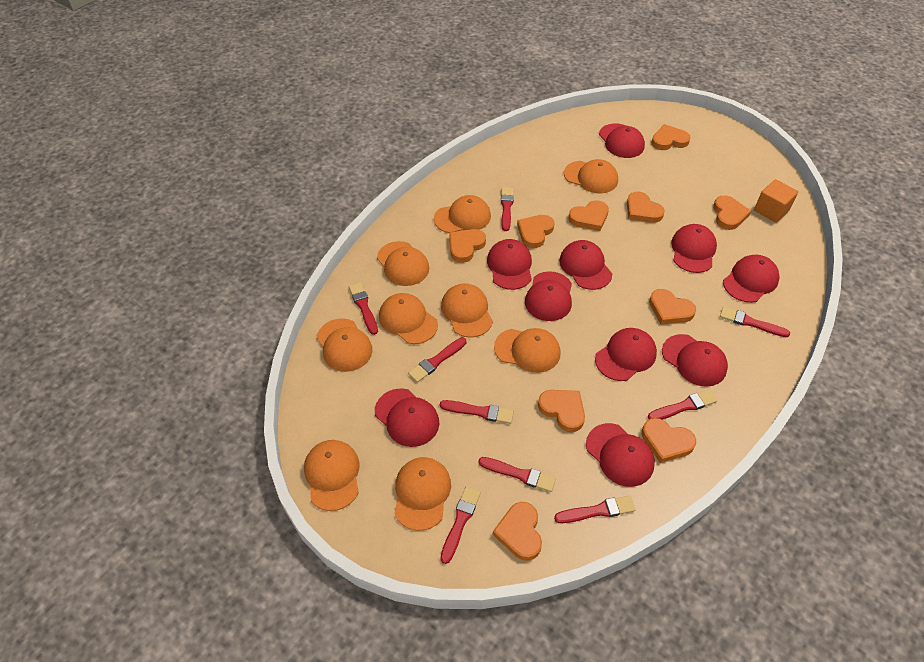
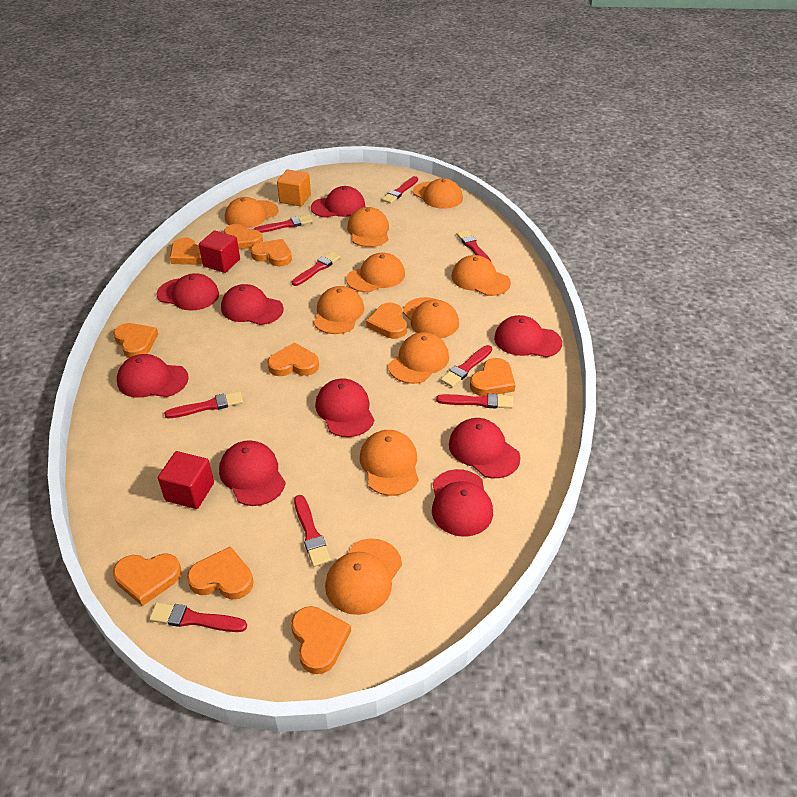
orange cap: [304,440,359,511] [317,318,372,372] [377,241,429,286] [379,293,438,344] [394,457,451,531] [434,195,491,233] [441,283,493,338] [494,328,561,373] [564,159,618,193] = 9 -> [225,197,279,228] [314,286,364,334] [325,539,402,615] [346,252,405,293] [347,207,389,247] [360,430,419,496] [388,332,449,384] [403,297,459,338] [413,178,463,209] [451,255,511,296] = 10
red cap: [375,388,439,447] [487,239,532,290] [525,271,572,321] [559,240,612,290] [586,423,655,487] [595,328,657,381] [599,123,645,158] [662,334,728,387] [671,224,717,273] [723,255,780,303] = 10 -> [117,354,189,398] [157,273,219,311] [219,440,286,506] [221,284,284,325] [311,186,365,218] [315,378,374,437] [432,469,493,537] [449,418,521,478] [494,315,562,357] = 9
red cube: none = 0 -> [158,451,214,509] [199,231,240,273] = 2

